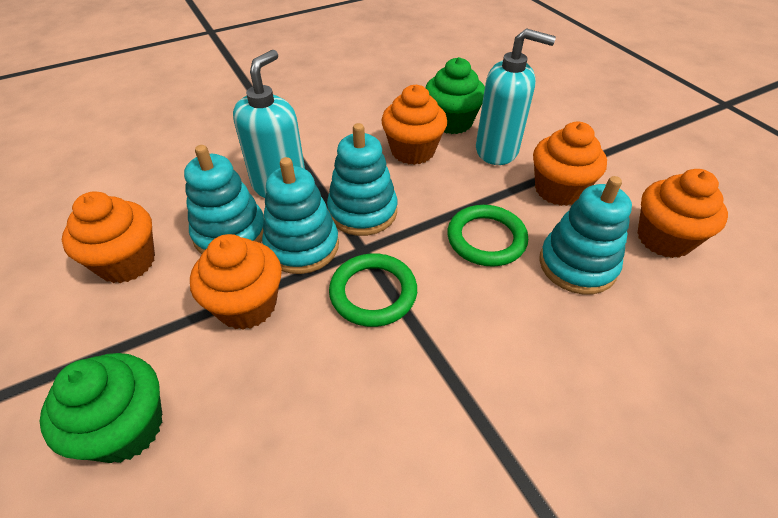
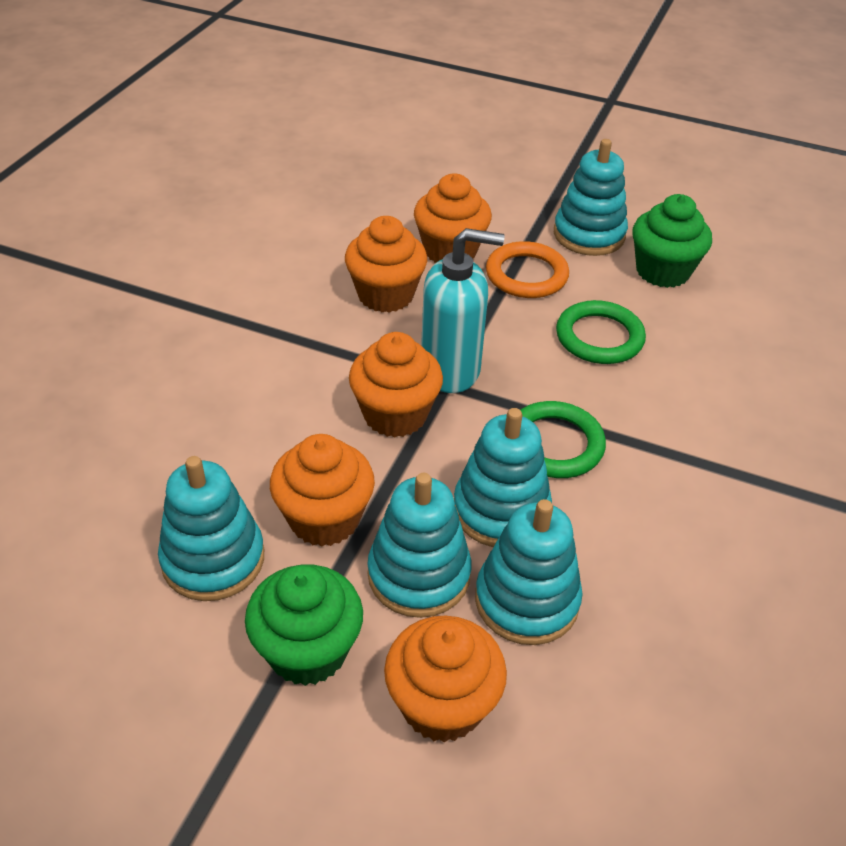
orange ring: none = 0 -> [486,241,569,298] = 1
turquoise soap dispenser: [233,50,305,198] [476,28,556,165] = 2 -> [421,228,504,393] = 1
turquoise stacking toy: [184,145,264,254] [262,157,339,274] [327,123,397,236] [539,176,632,294] = 4 -> [158,456,264,601] [367,473,471,618] [454,408,552,547] [475,499,582,645] [554,139,628,256] = 5

